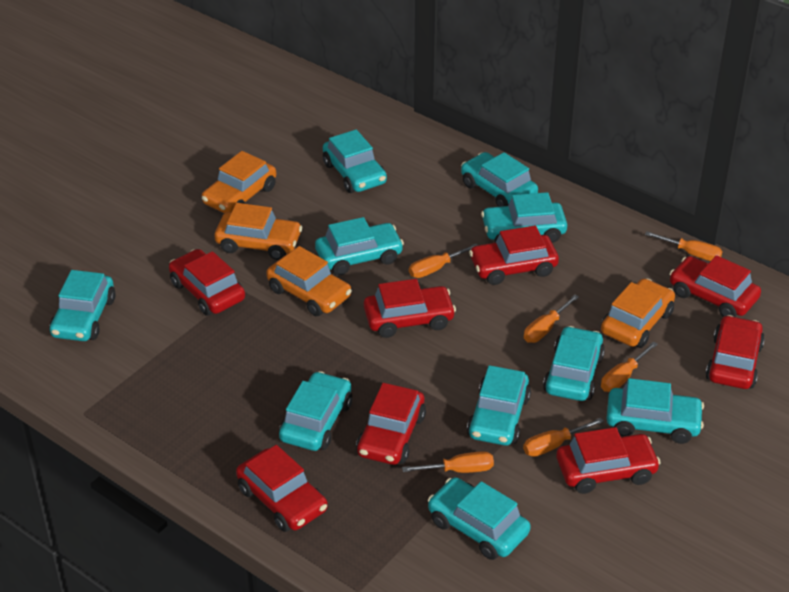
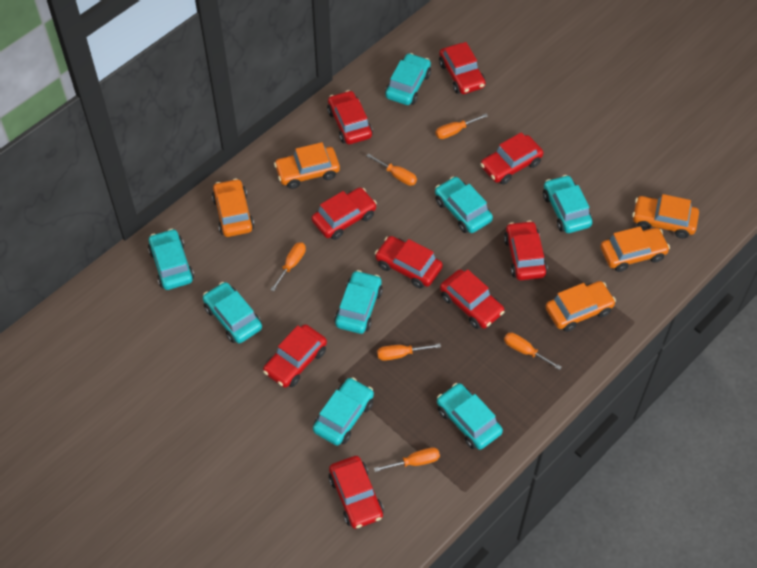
orange car: [202,151,276,213] [214,203,302,260] [266,246,352,316] [601,278,675,348] = 4 -> [212,178,254,237] [274,142,340,189] [545,281,616,332] [600,226,670,272] [632,194,699,239] = 5
red car: [169,249,245,316] [236,445,328,532] [356,383,426,465] [364,279,456,338] [469,225,559,285] [556,427,661,494] [670,255,761,317] [705,315,765,389] = 8 -> [263,324,327,388] [311,187,377,240] [327,90,373,144] [329,456,384,529] [375,236,443,289] [439,42,486,94] [440,269,504,329] [480,132,543,185] [504,221,547,280] = 9
turquoise car: [49,270,115,341] [279,371,352,451] [315,217,404,275] [323,129,387,193] [428,477,531,560] [461,152,538,207] [467,365,531,446] [481,192,567,243] [543,326,605,401] [606,378,704,444] = 10 -> [148,229,194,290] [203,282,262,343] [313,377,374,446] [334,270,383,334] [385,53,431,105] [435,177,493,233] [437,383,503,450] [543,175,593,233] = 8

